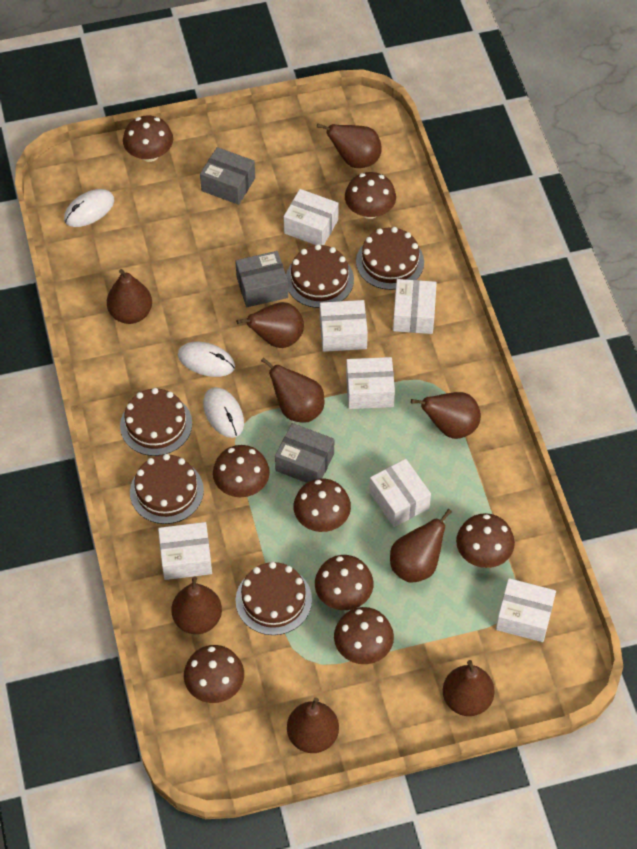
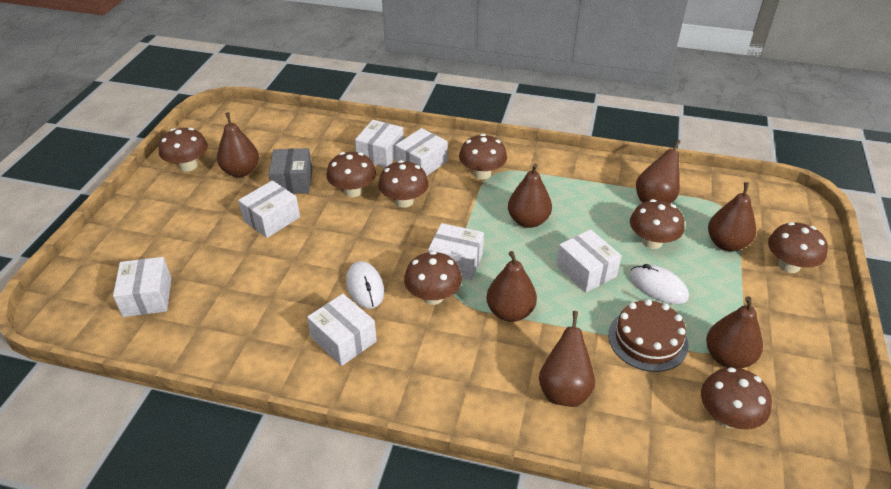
brown cake: [120,388,192,456] [130,454,204,524] [236,562,312,635] [286,244,354,308] [356,227,424,290] = 5 -> [608,299,688,372] = 1
brown pear: [107,269,152,324] [171,576,222,634] [236,302,304,348] [261,357,324,423] [287,697,339,753] [317,124,382,168] [390,509,452,582] [411,392,481,439] [443,660,495,716] = 9 -> [217,112,259,177] [487,251,537,322] [508,163,552,228] [539,311,595,407] [636,140,681,203] [706,296,763,369] [708,182,756,251] = 7
grey box: [200,147,255,205] [235,251,288,307] [275,423,334,483] = 3 -> [268,148,312,194] = 1
white mouse: [64,189,114,227] [178,342,235,377] [203,387,244,438] = 3 -> [346,261,384,309] [629,264,689,304] = 2

